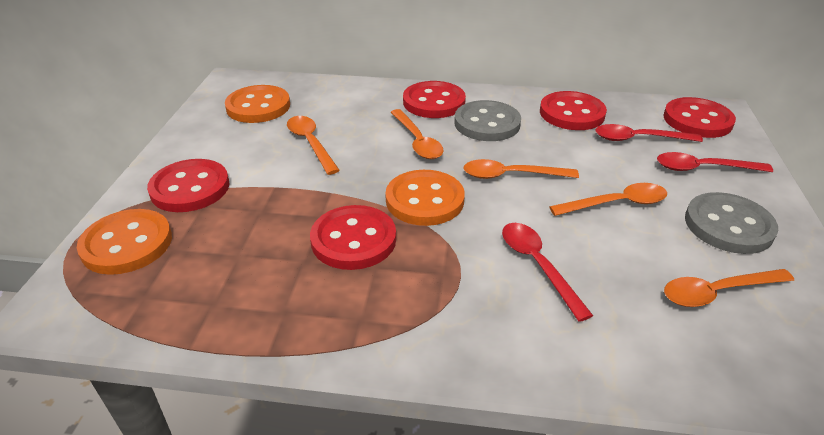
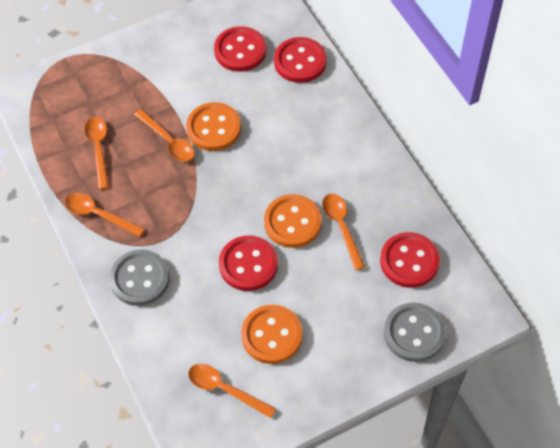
red button: [147,159,229,212] [310,205,396,270] [403,81,466,118] [540,91,607,130] [663,97,736,138] = 5 -> [214,26,266,72] [219,235,278,291] [274,37,327,83] [380,232,440,288] = 4
red spoon: [502,223,593,322] [595,124,703,142] [657,152,773,172] = 3 -> none = 0

